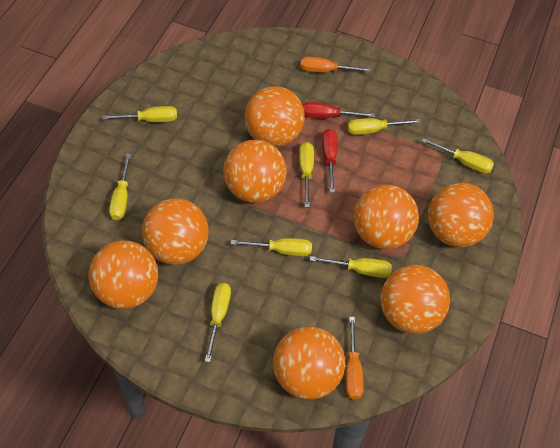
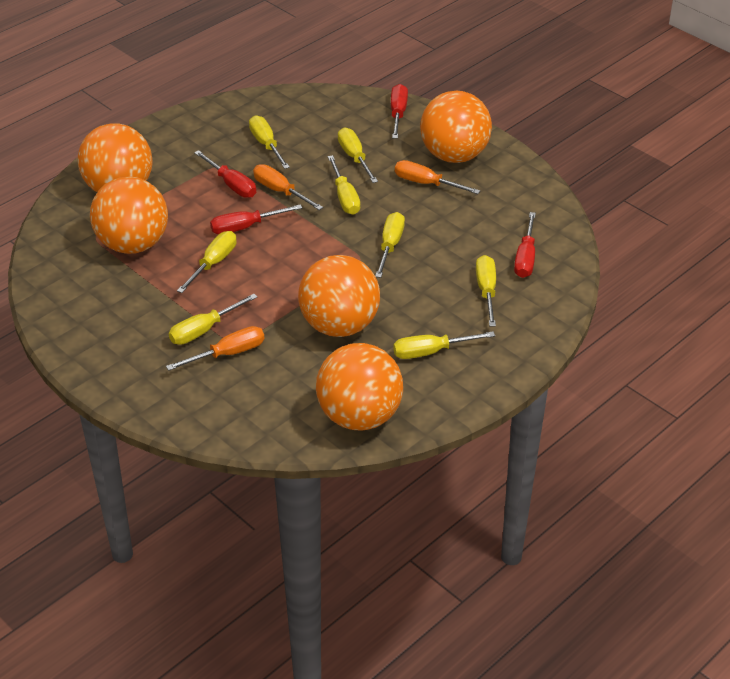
orange ball: [89,240,158,309] [142,198,209,265] [223,140,287,203] [244,86,305,147] [273,326,345,399] [353,184,419,249] [381,265,450,334] [428,183,494,247] = 8 -> [78,123,152,192] [90,176,168,254] [298,255,380,337] [316,343,403,430] [420,91,492,163] = 5
orange screwdriver: [300,57,371,73] [346,317,364,400] = 2 -> [166,326,264,371] [253,164,323,210] [395,160,480,194] = 3
red screwdriver: [302,102,375,118] [322,129,337,193] = 2 -> [194,150,256,198] [210,204,302,234] [391,84,408,139] [514,212,536,278] = 4

